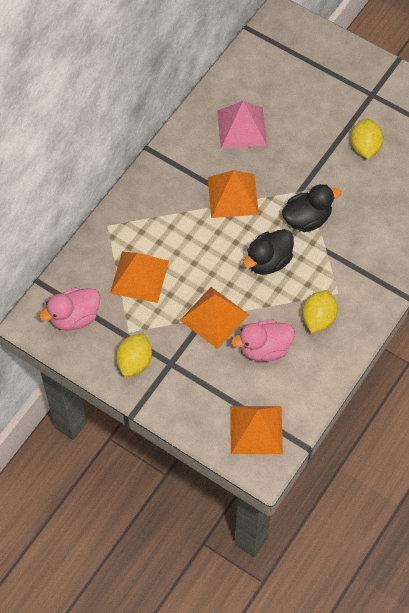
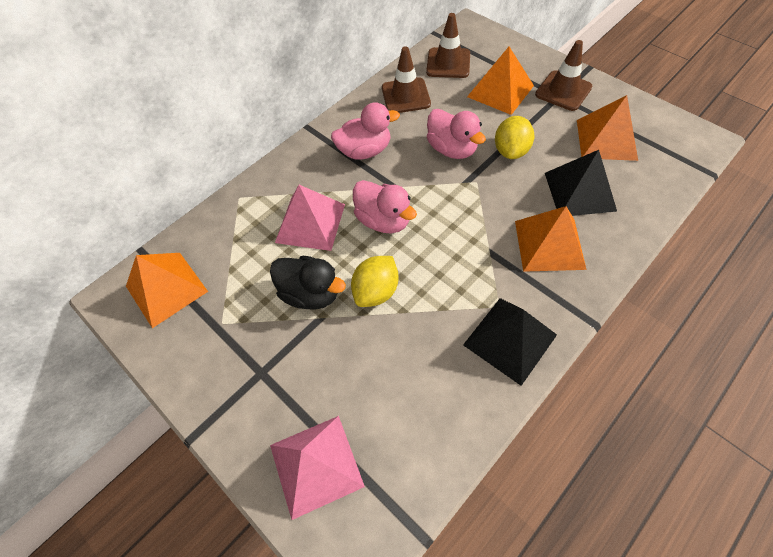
black duck: [243,229,294,275] [282,184,341,232] = 2 -> [270,256,346,310] = 1
black pyramid: none = 0 -> [463,298,557,386] [545,150,617,216] = 2
brown traffic cone: none = 0 -> [382,46,431,113] [426,13,470,78] [535,40,592,111] = 3
pink duck: [39,287,100,331] [231,320,295,362] = 2 -> [331,102,400,160] [353,180,417,233] [427,109,486,159] = 3
pink pyramid: [217,101,267,149] = 1 -> [270,416,365,520] [275,185,345,251] = 2
yellow lemon: [116,333,152,377] [302,290,338,333] [351,119,383,159] = 3 -> [351,256,399,307] [495,116,534,159] = 2

